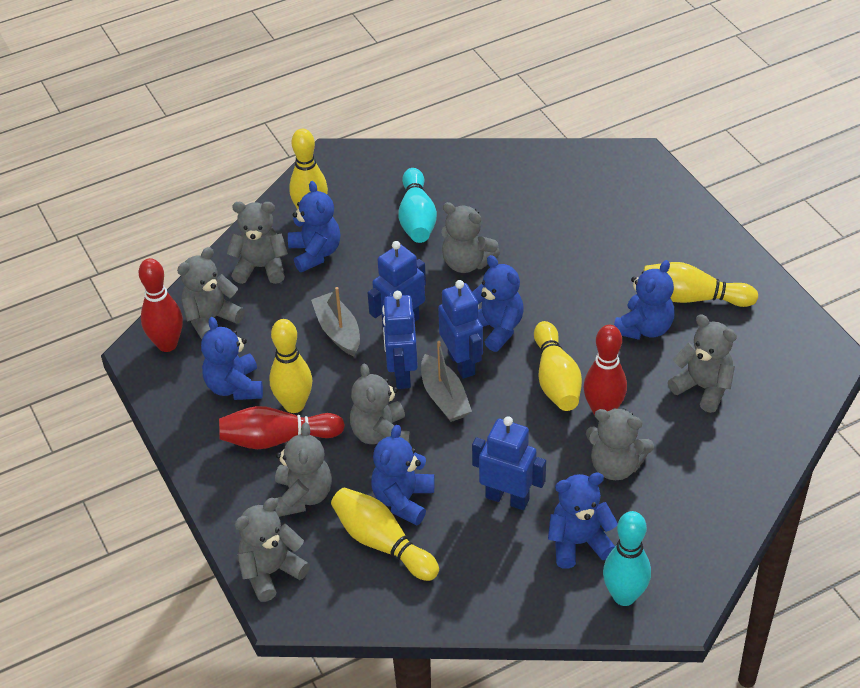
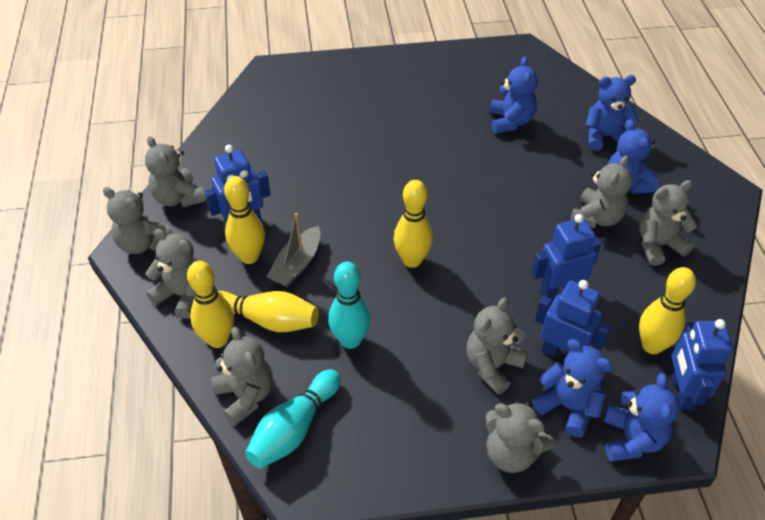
blue teddy bear: [201,317,263,400] [288,181,340,272] [371,425,434,525] [472,255,523,352] [548,473,618,569] [614,260,675,340] = 6 -> [490,57,538,134] [532,339,612,437] [585,75,639,151] [603,373,680,462] [608,119,658,194] = 5
grey boat: [311,287,360,356] [421,341,472,422] = 2 -> [267,213,321,287] = 1
red bowling pin: [139,258,183,352] [219,406,345,449] [583,325,627,415] = 3 -> none = 0

